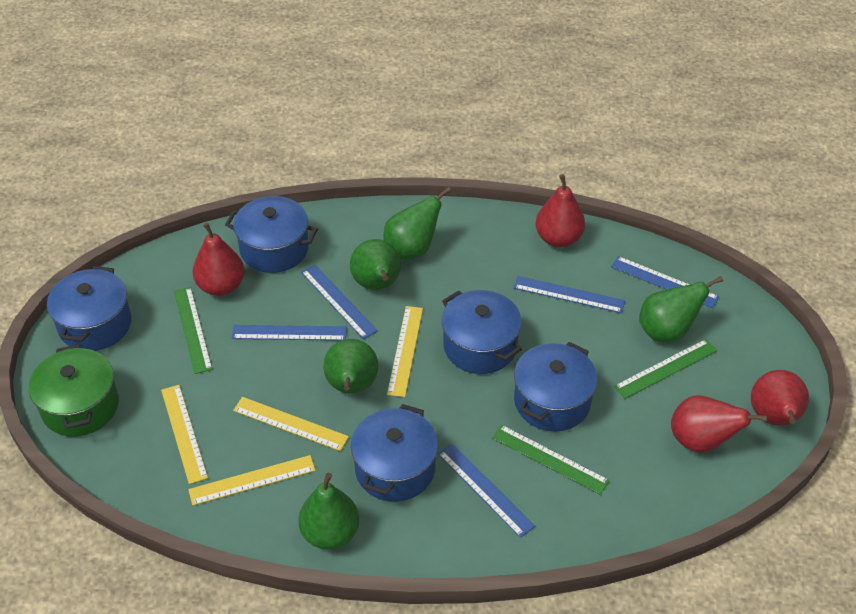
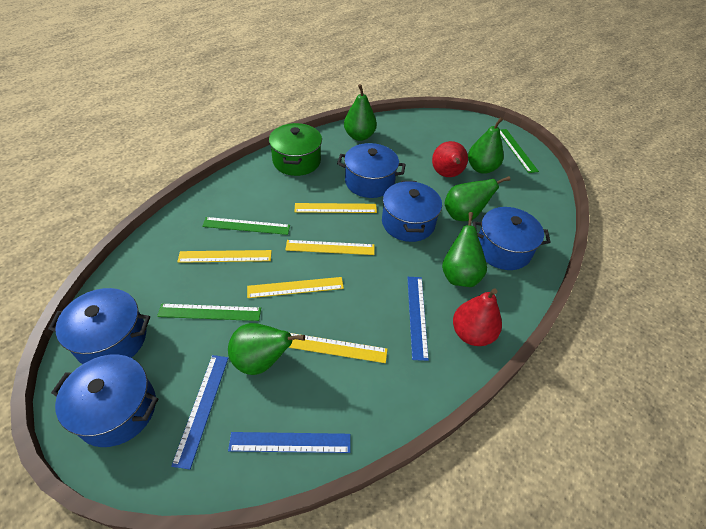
blue ruler: [232,325,347,341] [301,265,378,339] [438,443,535,538] [513,276,625,313] [611,256,719,308] = 5 -> [171,355,228,470] [228,432,350,453] [407,277,429,361] = 3
red pear: [192,222,245,296] [535,174,585,247] [671,395,768,453] [751,370,809,426] = 4 -> [432,141,468,177] [453,288,502,346] = 2
yellow ruler: [161,385,208,484] [188,455,316,506] [233,397,349,451] [387,306,423,397] = 4 -> [177,250,272,263] [247,277,344,298] [286,240,375,255] [288,333,388,363] [294,203,377,213] = 5

